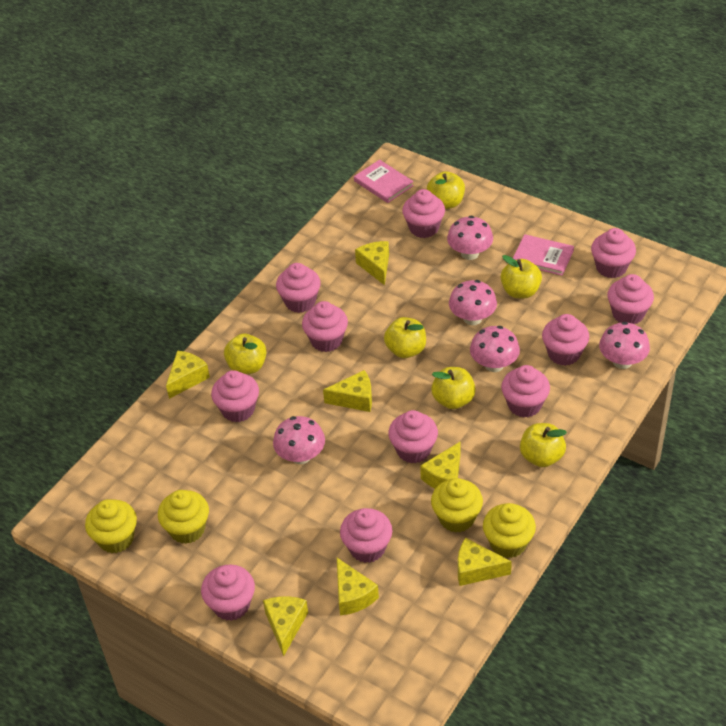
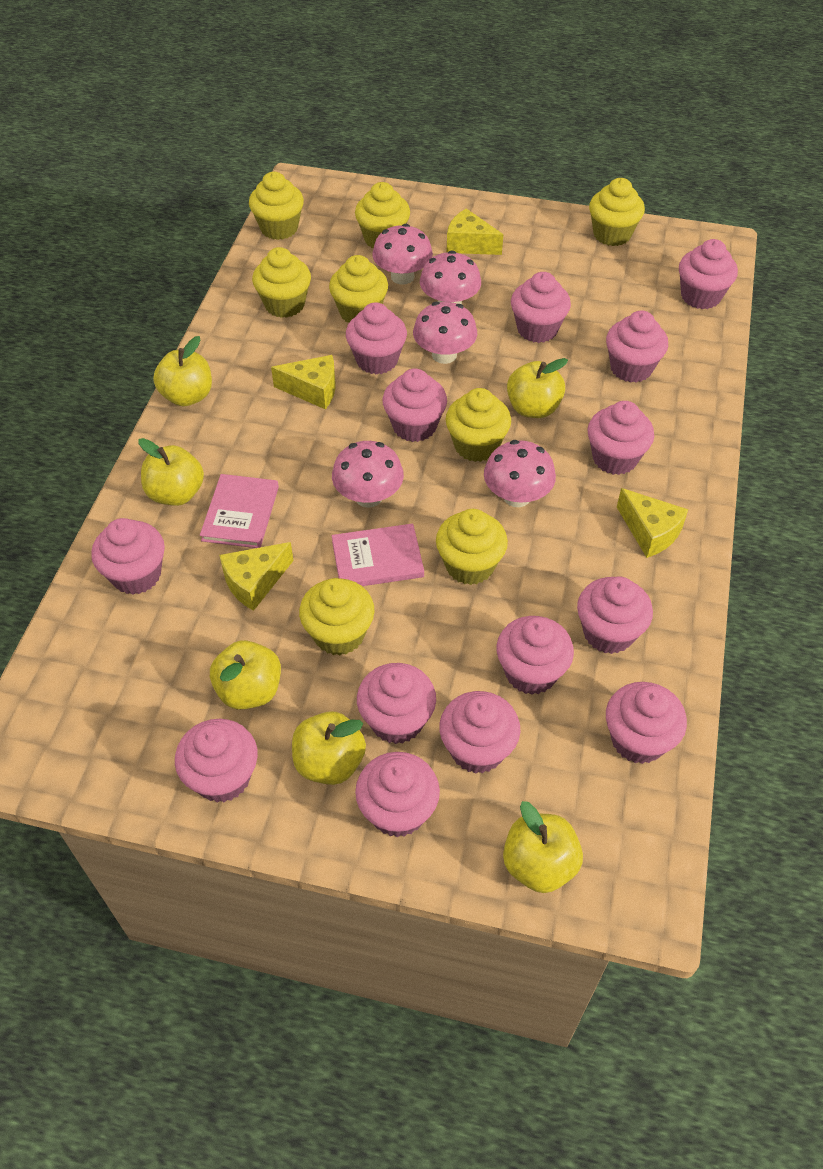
pink cupcake: [201,565,255,621] [211,370,259,422] [276,263,321,313] [302,301,348,352] [340,508,392,563] [388,410,438,464] [402,189,445,238] [501,365,550,418] [542,314,589,366] [591,228,636,278] [607,274,654,324] = 11 -> [91,518,165,595] [175,719,258,802] [346,302,407,375] [355,752,440,837] [357,663,436,744] [382,368,447,442] [439,691,520,774] [497,616,574,695] [511,272,571,343] [577,576,653,654] [587,401,654,475] [606,310,668,383] [606,682,687,764] [679,239,738,309] = 14
yellow cheese: [166,351,210,399] [263,596,308,656] [323,370,372,412] [337,558,379,615] [355,241,389,285] [420,441,461,489] [458,538,512,586] = 7 -> [219,542,293,611] [271,355,335,409] [446,208,503,255] [617,488,688,558] = 4
yellow cupcake: [85,499,137,553] [158,490,209,544] [431,478,483,533] [483,503,536,558] = 4 -> [249,172,304,240] [252,247,311,318] [299,578,375,655] [329,255,388,322] [355,182,410,248] [436,509,508,585] [445,388,511,462] [589,178,645,246] = 8

